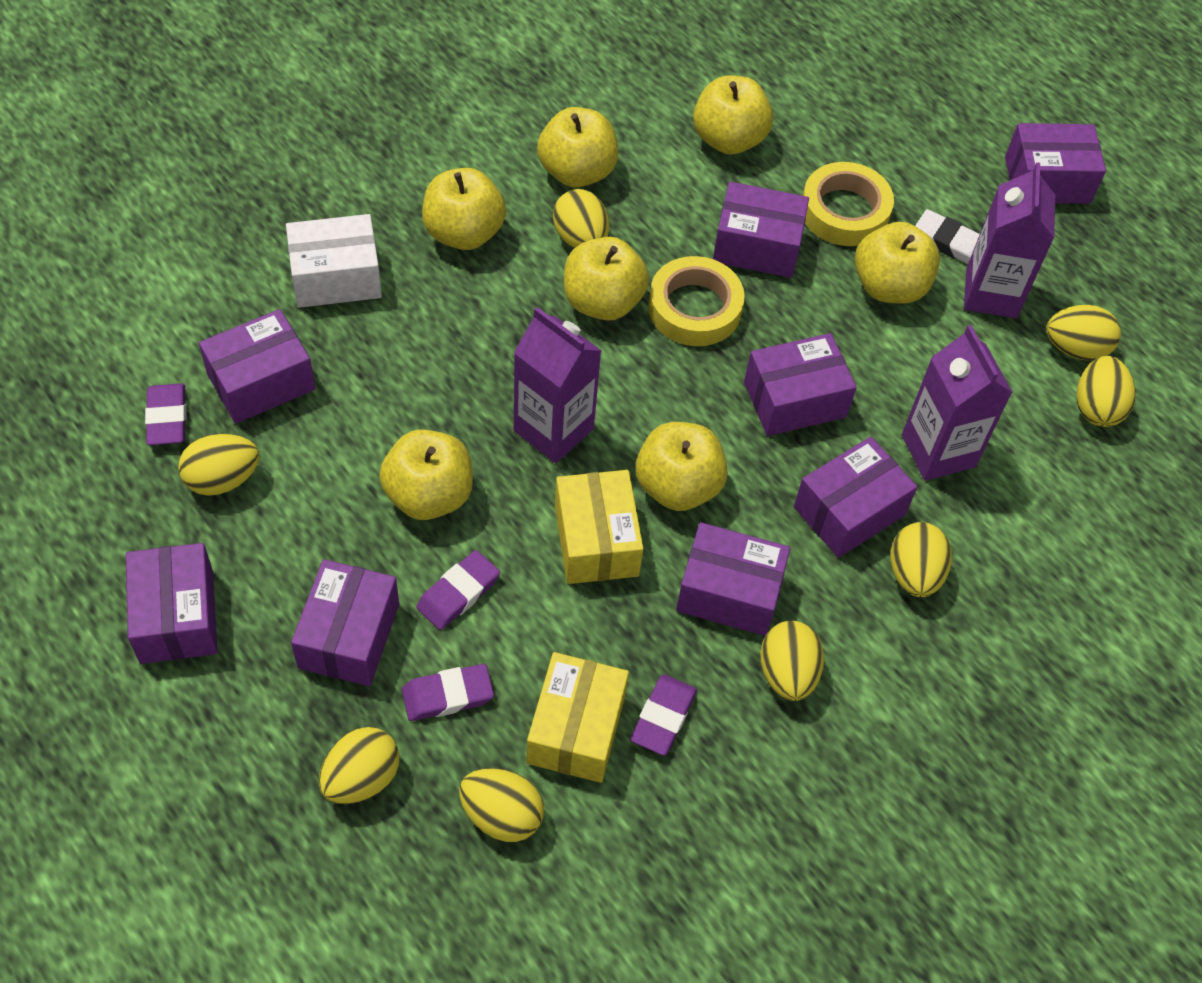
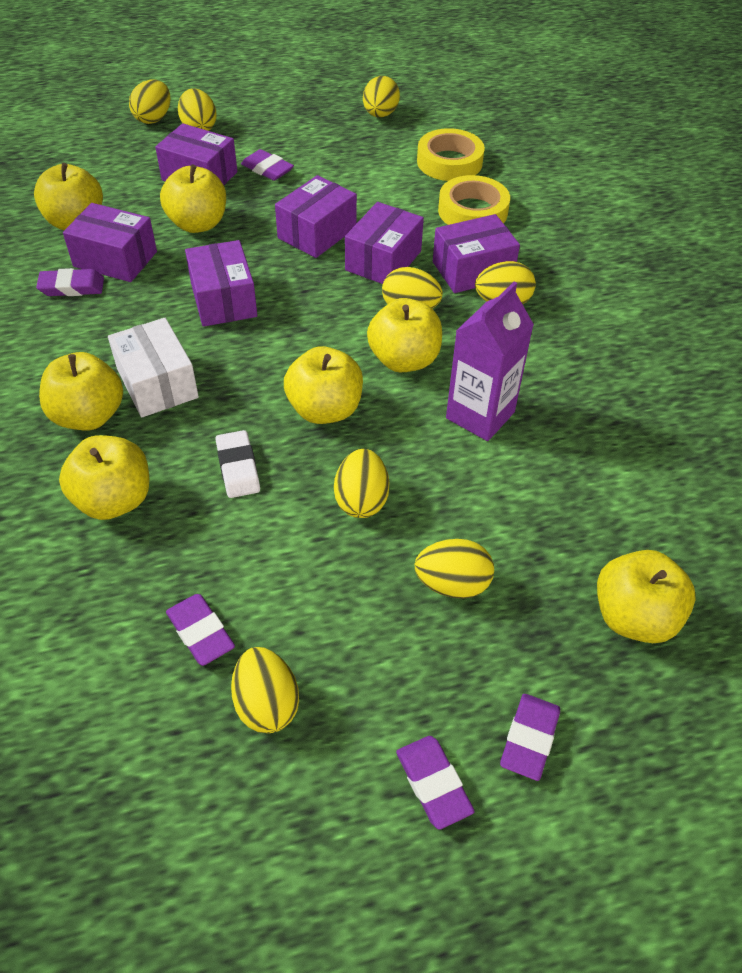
purple box: [126,543,218,664] [199,309,315,424] [291,559,399,686] [676,522,790,636] [713,182,809,278] [744,333,857,436] [794,437,917,558] [1005,123,1106,204] = 8 -> [63,203,157,282] [155,123,237,185] [185,240,257,327] [275,175,357,258] [345,202,424,284] [433,214,520,293] = 6
purple carton: [514,307,601,463] [902,325,1013,481] [964,162,1055,318] = 3 -> [446,282,534,441] = 1
purple eraser: [145,383,186,445] [402,664,494,721] [416,550,500,630] [630,674,697,756] = 4 -> [36,268,104,296] [166,594,235,666] [241,149,294,181] [396,736,475,830] [500,694,560,781] = 5
yellow box: [526,652,629,783] [555,470,644,584] = 2 -> none = 0

